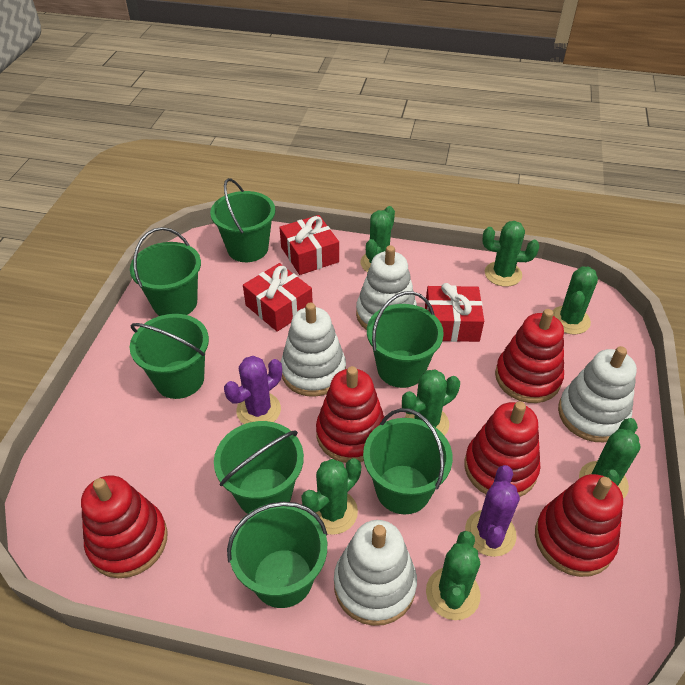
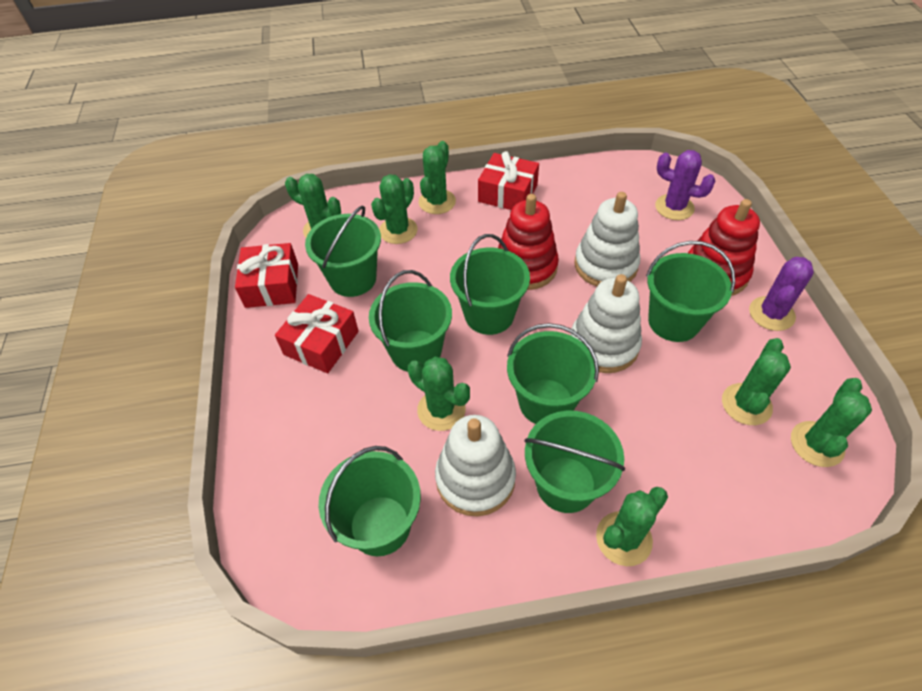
red stacking toy: [81,476,168,578] [316,366,384,463] [465,401,541,497] [495,309,564,403] [535,474,623,577] = 5 -> [498,194,559,290] [688,199,760,296] = 2
white stacking toy: [281,303,346,397] [334,520,417,626] [356,245,417,330] [558,346,637,442] = 4 -> [435,415,516,516] [570,274,642,373] [574,192,640,286] = 3

